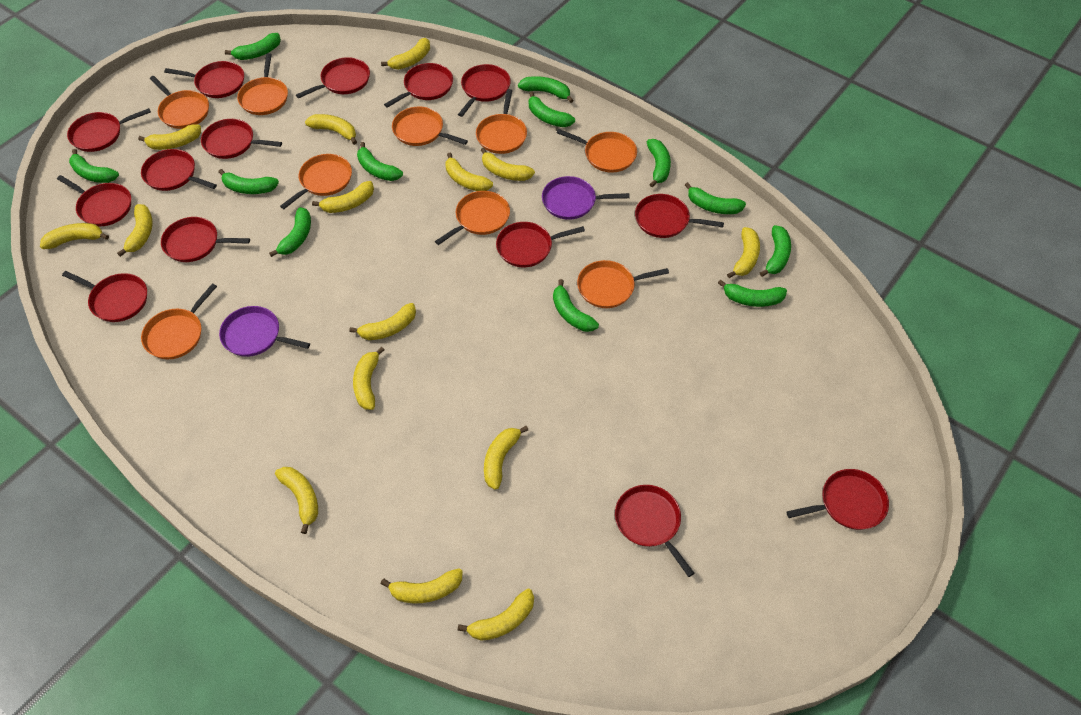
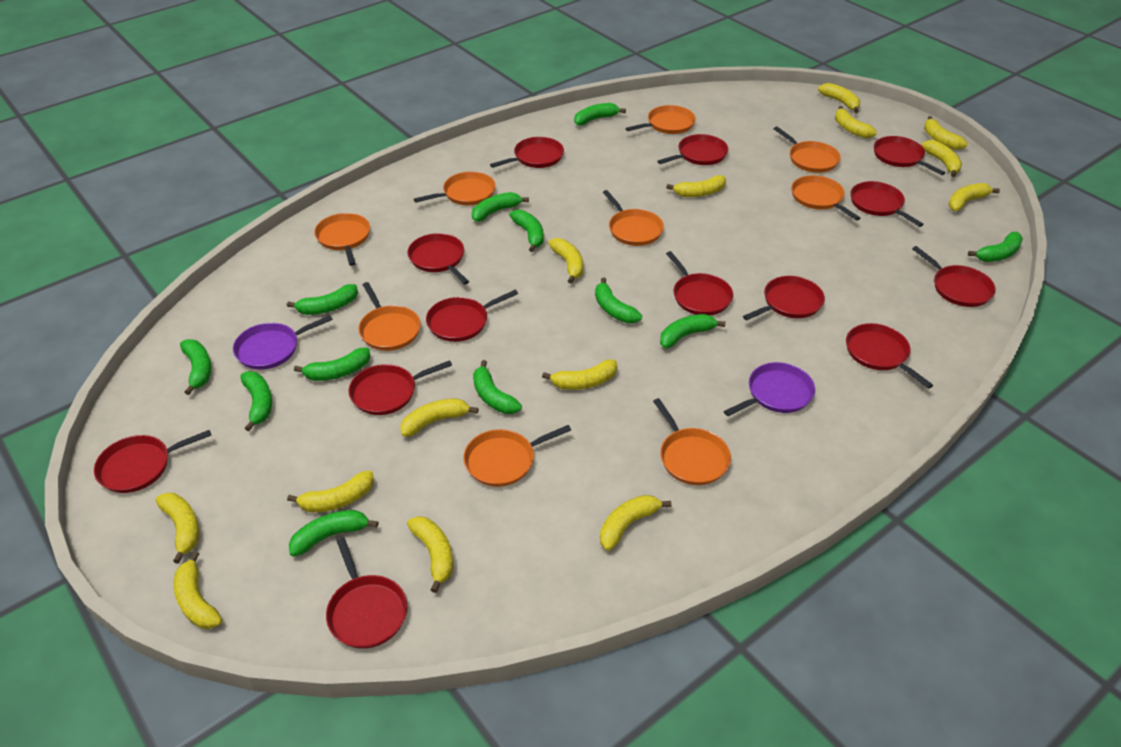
red pan: [57,175,131,226] [62,271,147,322] [67,108,151,152] [141,149,217,191] [161,217,250,262] [164,61,244,98] [201,119,282,159] [296,57,370,99] [384,63,453,108] [458,64,511,117] [496,222,585,267] [615,485,695,577] [635,194,724,238] [786,469,889,530] = 14 -> [94,430,211,493] [326,537,407,649] [349,360,452,415] [407,233,469,285] [426,290,518,342] [490,137,564,168] [658,134,728,165] [666,251,733,316] [743,276,825,320] [846,323,933,389] [850,181,924,227] [874,136,945,175] [912,246,996,307] = 13
yellow banana: [40,223,109,249] [117,204,153,257] [138,124,201,150] [275,467,318,534] [305,114,357,145] [312,181,374,213] [349,303,416,340] [353,346,384,410] [381,38,430,70] [381,568,463,603] [446,152,493,191] [458,589,534,641] [481,148,535,181] [484,426,528,490] [727,227,760,278] = 15 -> [155,493,199,564] [174,551,222,629] [287,470,374,513] [400,398,479,437] [407,516,453,593] [542,359,617,390] [548,238,583,284] [600,495,672,551] [666,175,726,197] [818,83,860,113] [835,106,877,138] [921,140,962,177] [924,116,968,150] [948,183,1000,211] = 14

